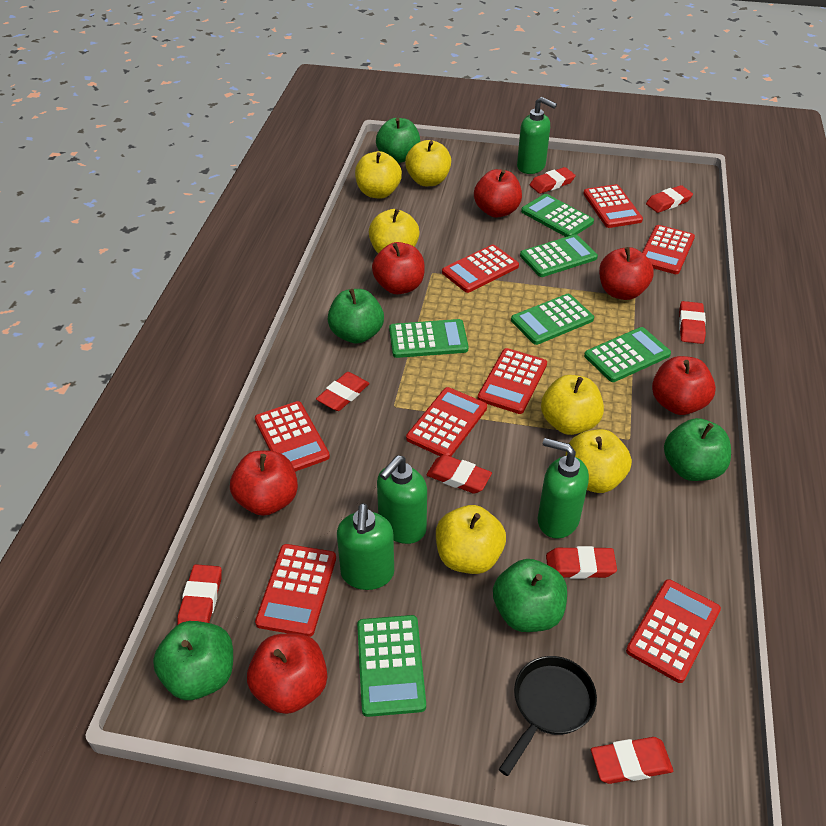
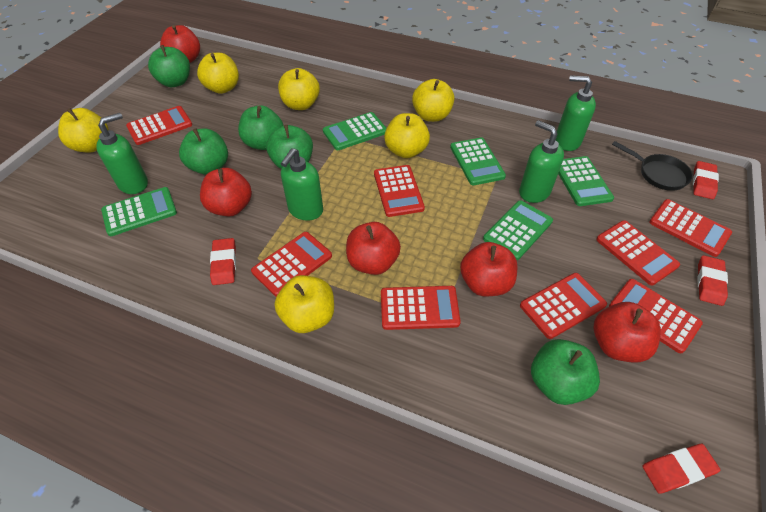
green calculator: [357,615,426,717] [389,319,469,358] [511,294,594,345] [520,234,598,277] [521,194,594,237] [584,327,671,382] = 6 -> [101,187,177,236] [323,112,387,150] [450,137,506,185] [483,201,553,260] [558,156,614,206] = 5
red apple: [230,451,298,516] [247,634,327,714] [372,242,425,294] [474,169,522,218] [599,247,654,300] [652,356,716,415] = 6 -> [160,25,200,63] [200,168,252,217] [346,222,401,275] [460,242,518,297] [594,302,661,363] = 5
red eraser: [177,564,222,625] [316,372,370,411] [426,455,492,494] [530,167,576,194] [546,546,617,579] [591,737,673,784] [646,185,693,213] [679,301,706,344] = 8 -> [210,238,236,285] [643,444,720,494] [693,161,719,199] [697,255,728,306] = 4

